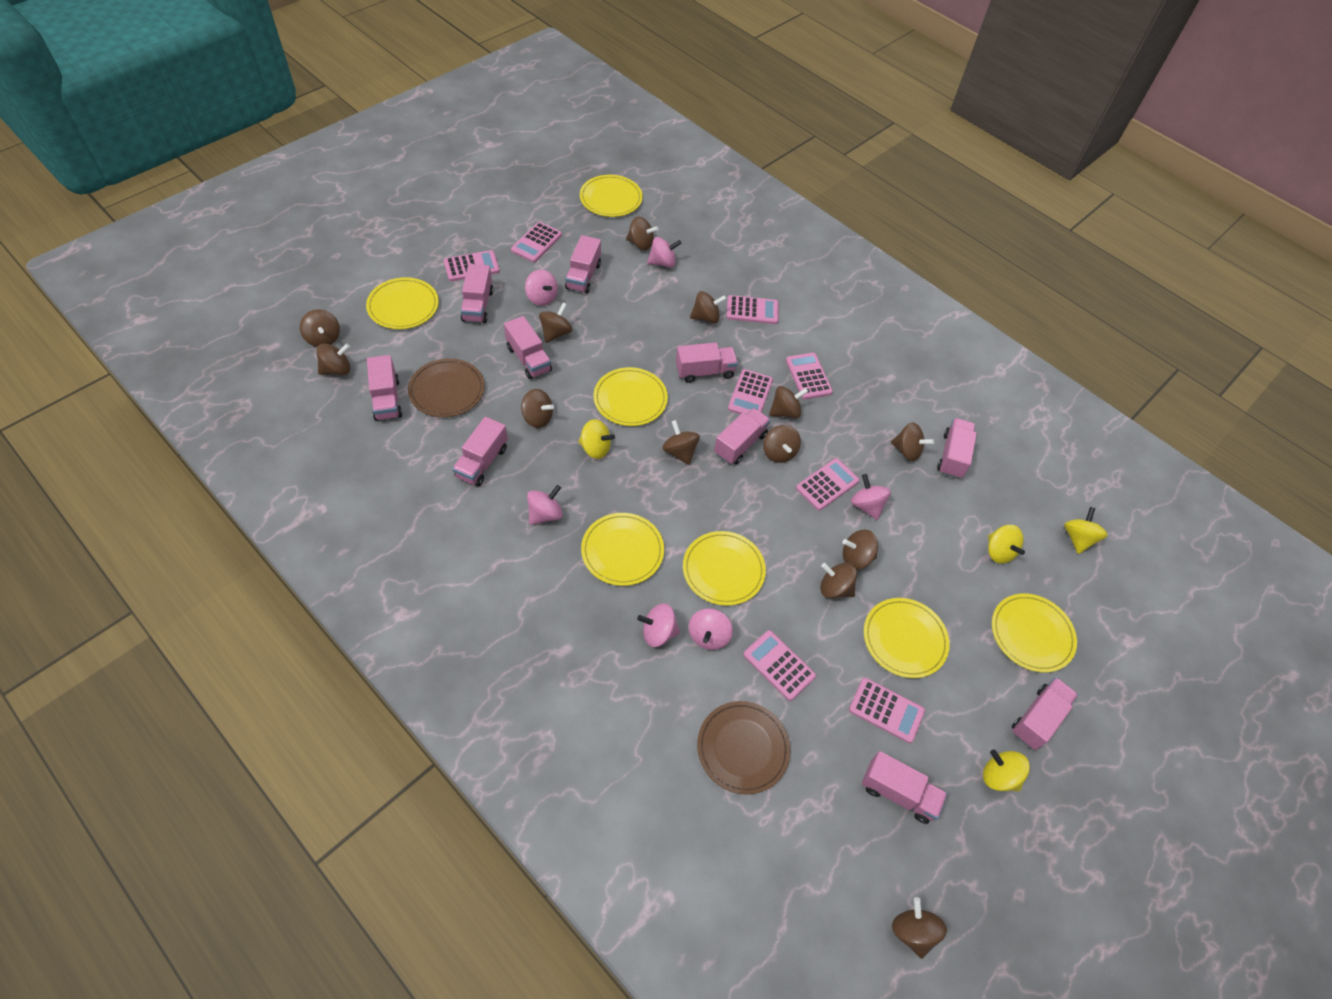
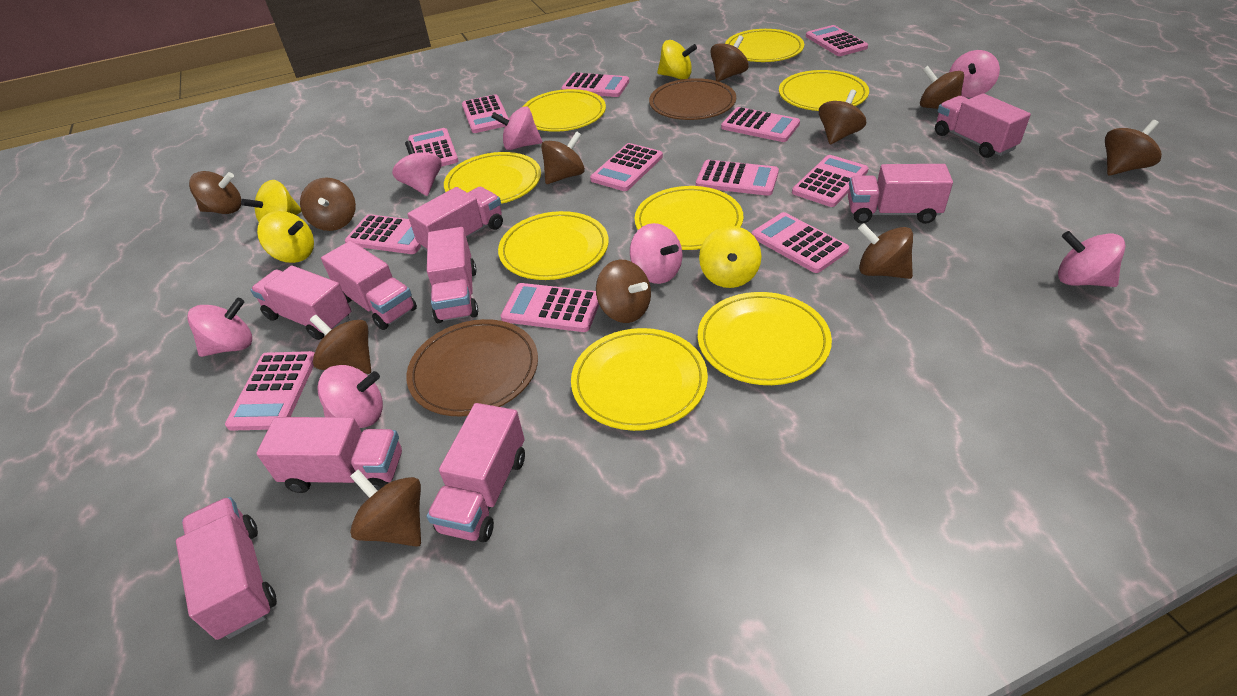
brown spinning top: [300,309,340,347] [317,343,350,375] [521,389,554,428] [539,303,572,343] [626,217,658,250] [662,420,700,465] [690,291,727,323] [763,425,801,463] [769,386,808,419] [820,563,857,598] [843,530,878,569] [891,422,934,461] [892,897,947,959] = 13 -> [189,171,241,214] [300,177,356,231] [310,315,371,374] [350,469,421,547] [541,131,585,184] [596,259,651,323] [710,35,749,81] [819,90,866,144] [858,223,913,279] [920,66,964,109] [1105,120,1162,176] = 11
pink calculator: [444,250,500,281] [511,222,562,262] [727,295,779,324] [728,369,773,414] [743,630,816,701] [786,353,833,399] [796,458,860,511] [849,678,925,743] = 8 -> [225,351,315,431] [345,214,421,254] [408,128,458,167] [462,94,509,133] [501,283,599,332] [561,72,629,97] [590,143,663,191] [696,160,779,196] [721,107,800,142] [752,212,849,273] [792,155,869,207] [806,25,868,56] = 12
pink spinning top: [525,269,558,306] [527,485,563,525] [637,603,680,647] [647,237,682,268] [688,608,733,650] [851,474,891,520] = 6 -> [187,298,252,357] [317,365,383,428] [392,141,442,196] [491,106,542,150] [630,223,682,284] [949,50,1000,98] [1058,231,1126,287] = 7
pink truck: [367,355,402,421] [452,417,508,486] [461,264,493,323] [504,316,552,379] [565,235,601,294] [676,342,738,383] [714,408,770,465] [862,751,947,824] [937,418,977,479] [1012,677,1078,750] = 10 -> [176,497,277,640] [251,266,351,340] [256,417,402,493] [321,241,417,330] [408,187,503,251] [427,227,478,323] [427,403,525,542] [848,164,953,224] [935,93,1031,158] = 9
yellow plate: [366,277,439,329] [580,175,643,217] [581,513,664,586] [593,367,668,426] [683,531,766,606] [864,598,950,678] [992,593,1077,673] = 7 -> [444,152,541,204] [498,211,609,280] [523,89,606,132] [571,328,708,431] [635,186,743,250] [698,292,832,385] [725,29,804,62] [779,70,869,111] = 8

